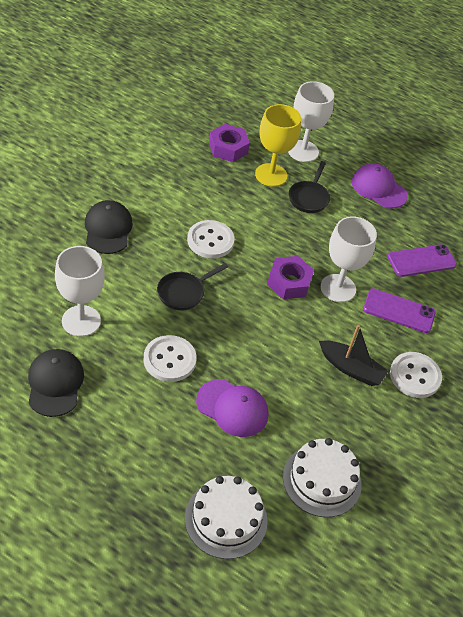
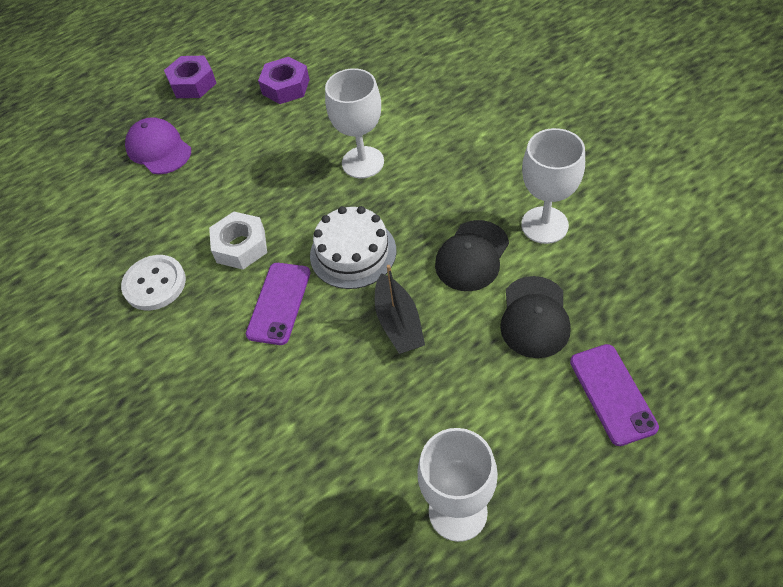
black pan: [157,263,228,311] [289,161,330,213] = 2 -> none = 0
purple cap: [196,379,268,437] [352,163,408,208] = 2 -> [125,117,191,174] = 1
white button: [143,335,197,382] [187,220,235,259] [390,352,442,398] = 3 -> [121,255,186,310] = 1
white cake: [185,476,268,559] [283,438,362,517] = 2 -> [310,206,396,289] = 1
white nut: none = 0 -> [209,212,267,270] = 1
yellow goblet: [255,104,301,187] = 1 -> none = 0

